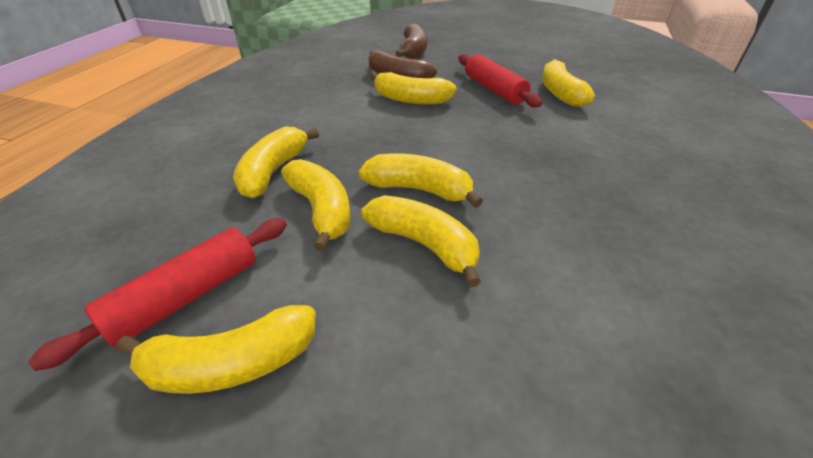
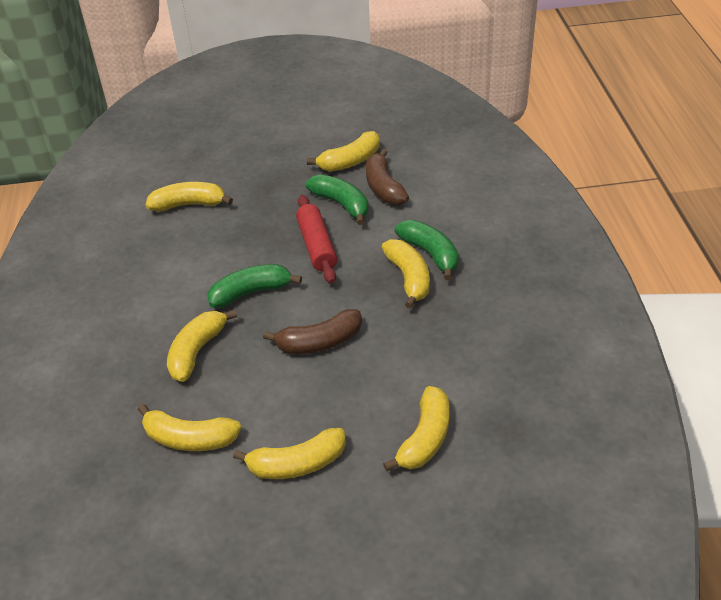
green banana: none = 0 -> [207,264,302,308] [306,174,369,225] [395,220,459,280] = 3
red rolling pin: [28,218,287,371] [458,54,542,107] = 2 -> [296,195,337,284] = 1

